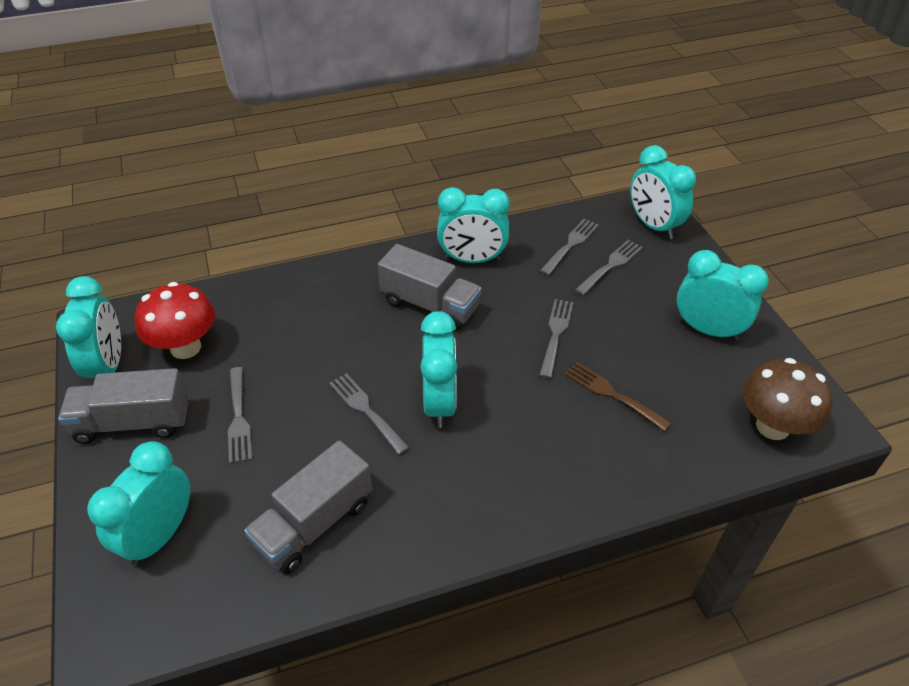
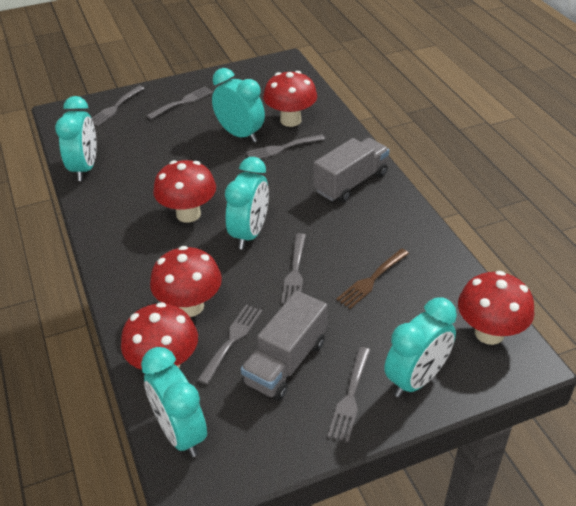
brown mushroom: [743,358,833,440] = 1 -> none = 0
grey fork: [228,367,252,464] [329,373,410,455] [539,299,574,379] [540,219,599,276] [575,240,643,295] = 5 -> [92,86,145,126] [146,87,213,119] [197,305,262,384] [246,134,325,159] [281,233,306,303] [328,347,370,442] = 6
grey truck: [58,368,188,444] [244,440,372,574] [378,244,481,331] = 3 -> [241,291,328,401] [313,138,389,202] = 2
red mushroom: [135,282,215,359] = 1 -> [121,302,198,370] [150,246,222,317] [153,160,216,223] [263,71,317,127] [458,271,534,345] = 5
turquoise clock: [56,276,121,378] [87,441,190,567] [420,311,457,428] [437,187,510,263] [630,145,696,239] [677,250,769,341] = 6 -> [55,96,97,181] [141,347,207,457] [212,68,265,143] [225,157,269,249] [384,297,457,398] = 5

